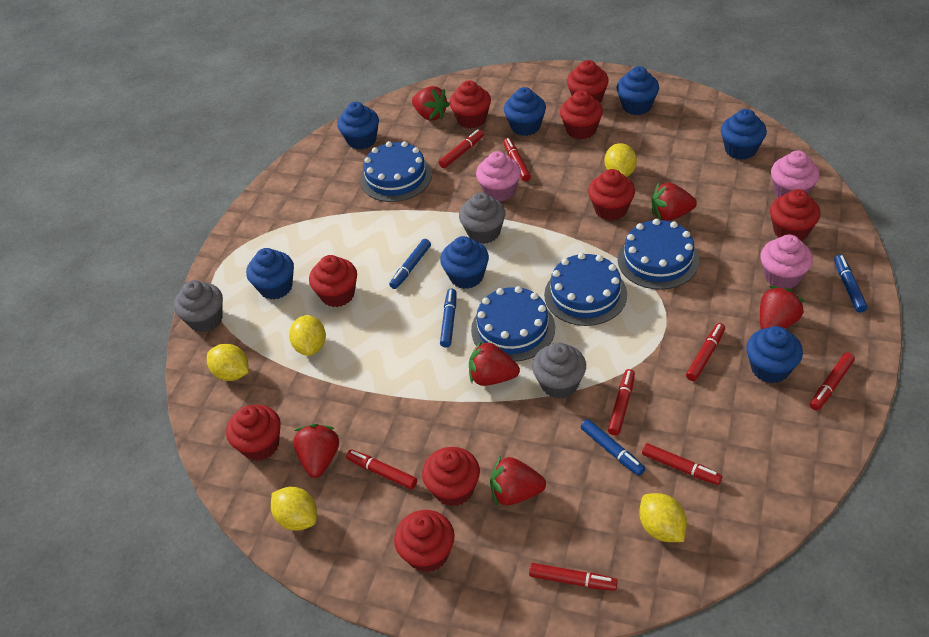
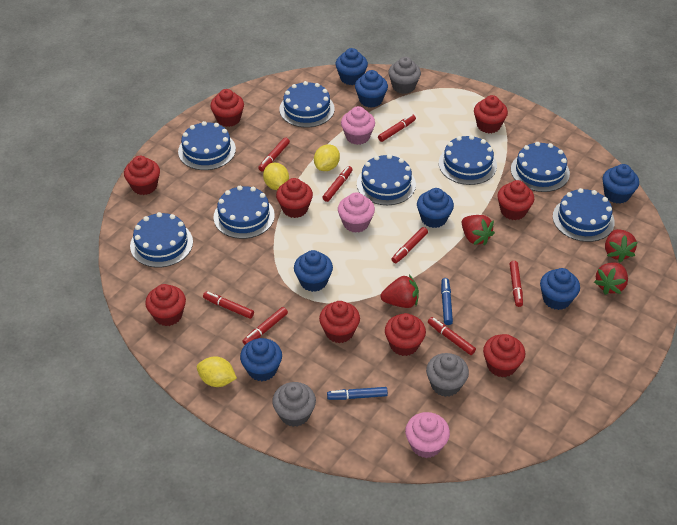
blue cake: [360,141,432,202] [471,286,555,362] [544,253,627,326] [618,219,699,290] = 4 -> [130,212,193,267] [178,121,236,170] [214,186,275,239] [279,81,335,128] [357,154,416,205] [439,135,497,185] [511,142,570,192] [553,188,615,242] = 8
blue marker: [389,239,431,289] [440,289,456,347] [581,419,645,476] [834,255,868,313] = 4 -> [327,387,388,400] [441,278,453,325] = 2
red strawberry: [293,424,339,478] [412,86,449,121] [469,341,520,386] [490,456,546,505] [651,182,697,221] [760,286,805,329] = 6 -> [381,275,419,308] [462,215,495,246] [594,263,628,295] [605,229,638,262] = 4
yellow lemon: [207,344,249,381] [271,487,317,531] [289,315,326,356] [604,143,637,177] [639,493,687,542] = 5 -> [197,356,237,387] [263,163,289,190] [314,144,340,171] = 3

